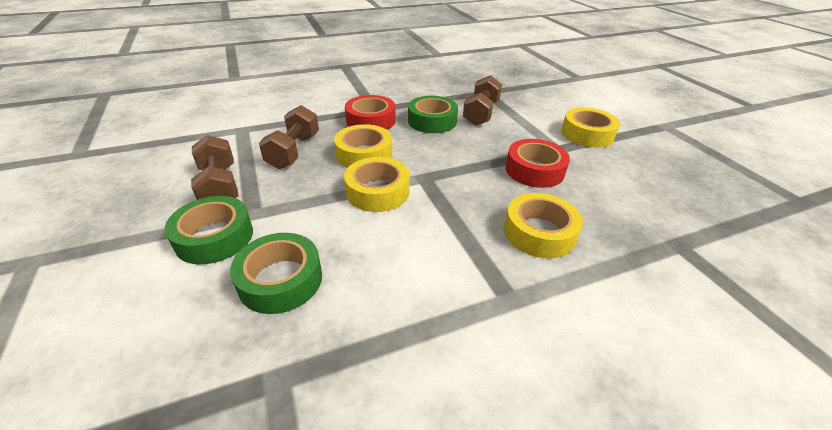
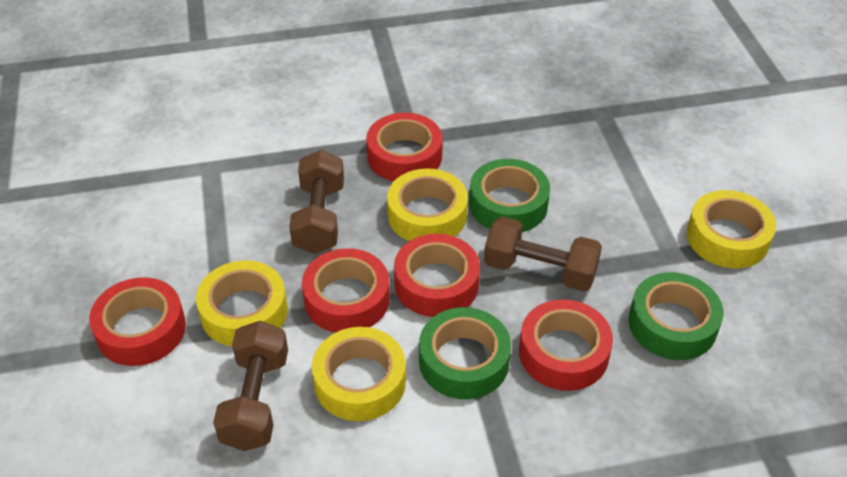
red tape: [345,95,395,130] [505,139,570,188] = 2 -> [89,277,186,366] [302,248,390,333] [366,113,443,181] [394,234,480,317] [519,299,613,391] = 5

